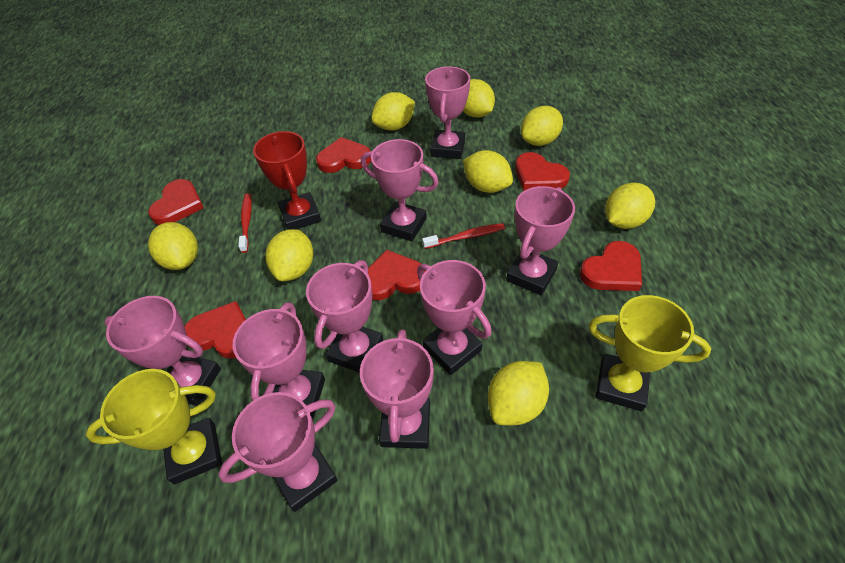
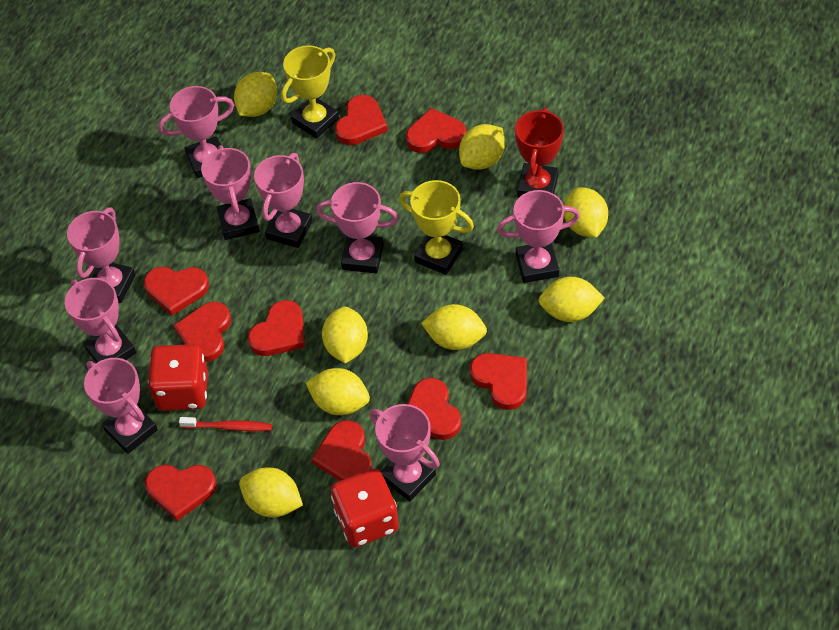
red dice: none = 0 -> [148,344,208,411] [331,468,399,547] = 2
red heart: [148,179,204,225] [184,301,246,358] [316,137,371,173] [368,250,425,300] [515,152,570,191] [580,241,642,291] = 6 -> [144,267,209,316] [145,465,216,521] [174,302,231,362] [248,300,305,356] [312,420,372,481] [335,95,388,145] [406,108,466,153] [408,378,461,440] [470,353,527,410] = 9
red toothbrush: [238,193,252,253] [422,223,505,249] = 2 -> [179,417,272,431] = 1

